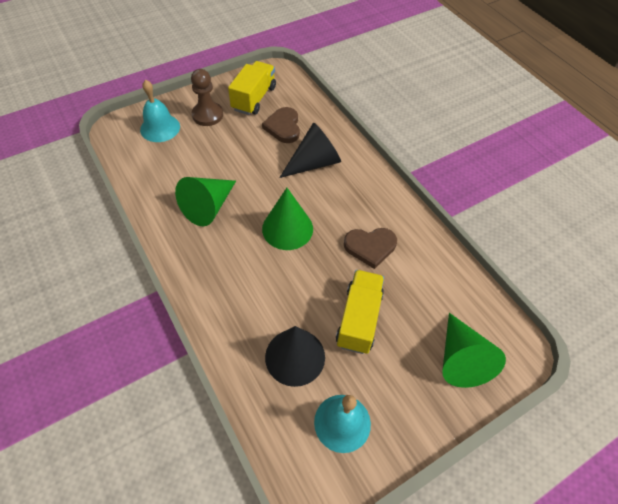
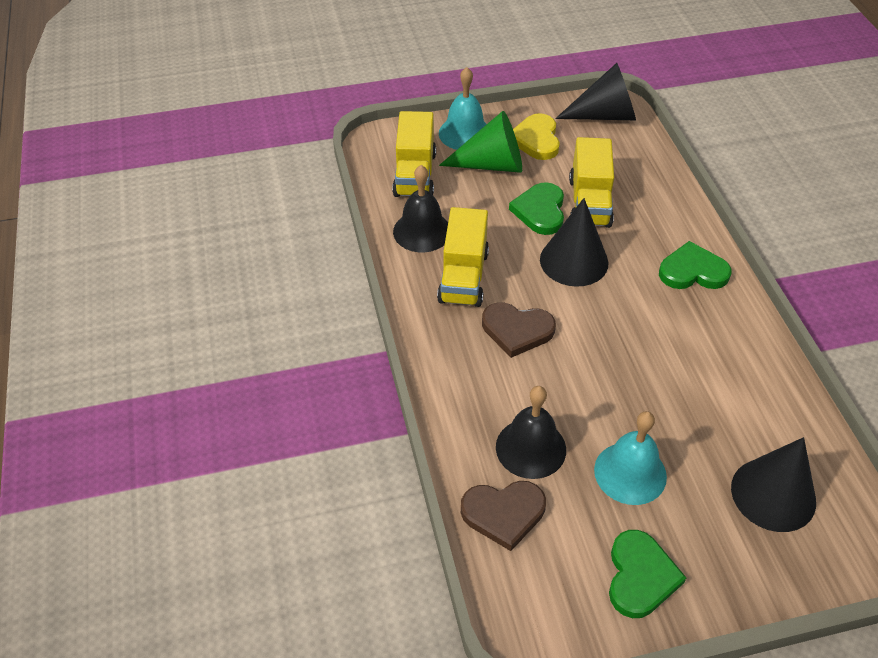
black bell: none = 0 -> [393,165,448,252] [496,386,566,479] = 2
black cone: [265,326,325,387] [279,123,341,178] = 2 -> [540,198,608,287] [555,63,636,120] [731,437,816,532] = 3
brown pawn: [191,69,223,126] = 1 -> none = 0
green cone: [175,177,236,226] [262,188,313,250] [442,313,506,388] = 3 -> [439,111,522,173] = 1
green heart: none = 0 -> [509,182,564,235] [609,530,686,618] [659,241,732,289] = 3
yellow heart: none = 0 -> [513,113,560,160] = 1
yellow truck: [228,61,276,115] [336,270,384,354] = 2 -> [392,111,436,197] [437,207,489,307] [569,137,614,228] = 3

